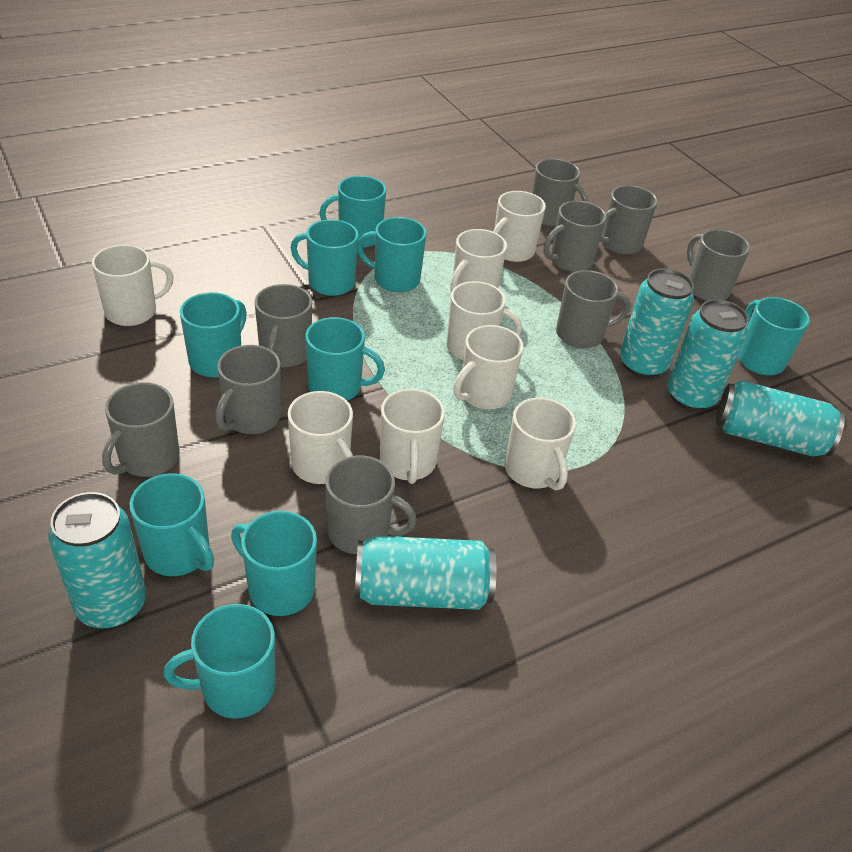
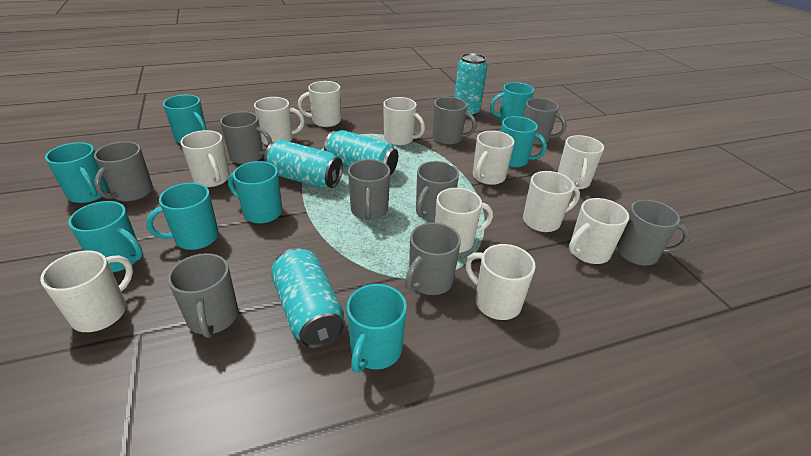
turquoise can: [48,492,146,629] [355,536,497,610] [620,268,694,378] [667,299,748,411] [716,380,845,457] = 5 -> [264,140,343,188] [271,248,345,349] [324,130,398,175] [454,53,487,117] = 4
turquoise mug: [130,473,214,576] [164,604,276,719] [180,292,247,377] [231,511,317,616] [291,219,358,296] [305,317,385,401] [319,176,386,248] [357,217,426,292] [738,297,810,375] = 9 -> [45,142,109,203] [68,201,143,272] [146,183,219,250] [163,95,207,144] [228,161,282,224] [346,284,407,373] [490,82,534,123] [501,116,547,168] = 8
white mug: [92,245,174,326] [288,391,353,484] [380,389,445,484] [446,281,522,360] [450,229,507,293] [453,325,524,410] [493,191,546,262] [505,397,576,490] = 8 -> [40,251,133,332] [180,130,230,187] [254,97,305,145] [298,81,341,127] [383,97,425,146] [435,188,493,253] [465,244,536,320] [473,131,514,185] [523,171,580,232] [558,135,604,189] [569,198,629,264] = 11

